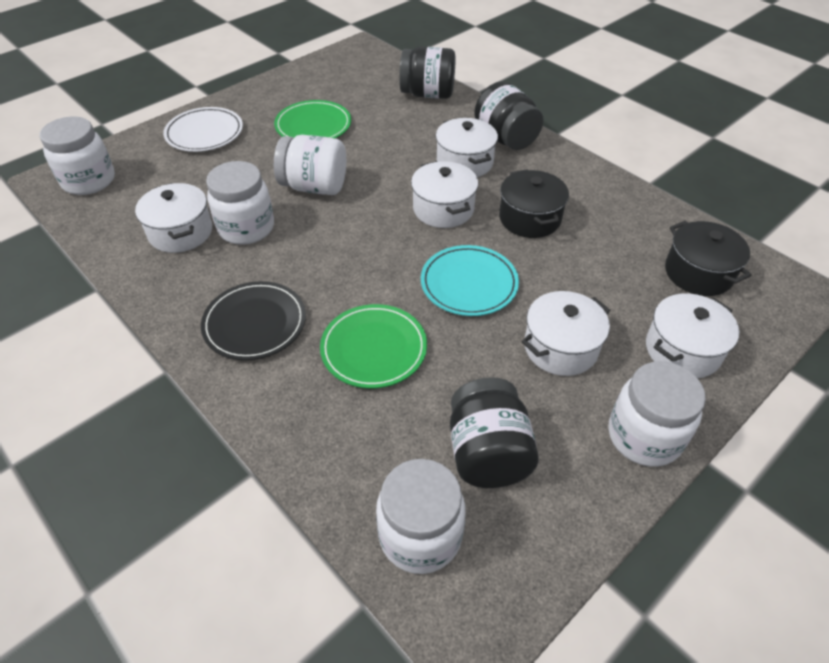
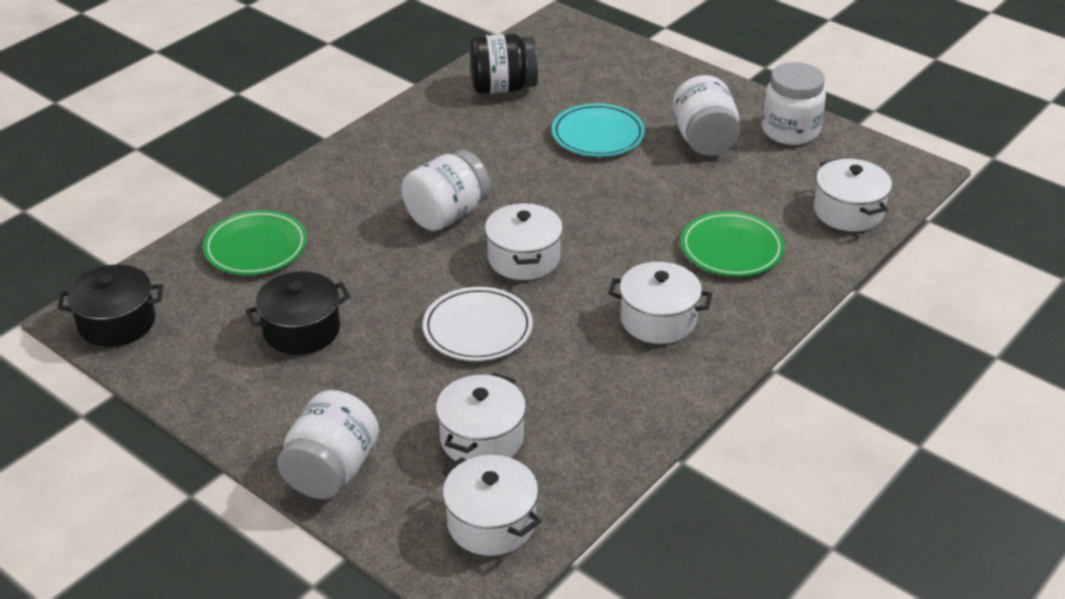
black jar: [399,47,456,99] [450,377,539,488] [474,81,544,150] = 3 -> [470,34,538,94] = 1
black plate: [201,281,306,360] = 1 -> none = 0
white jar: [39,116,115,195] [206,161,274,245] [274,135,346,195] [376,459,466,574] [608,361,706,467] = 5 -> [277,390,379,499] [401,150,491,231] [672,75,740,156] [762,62,826,145] = 4

